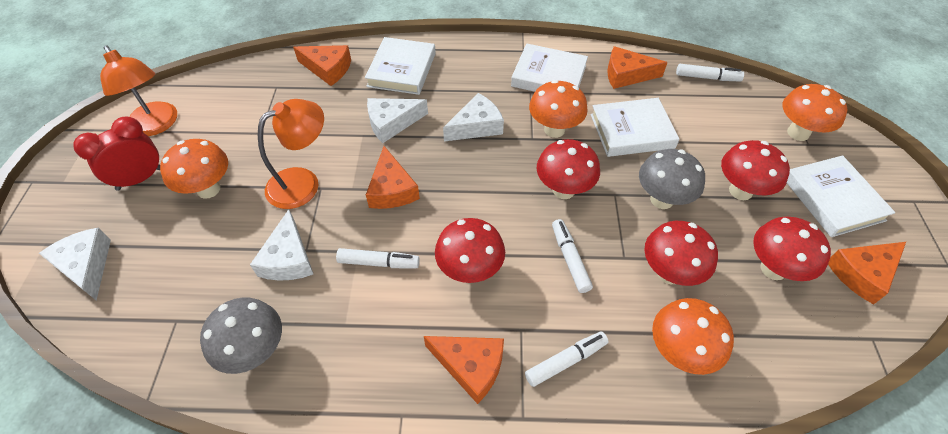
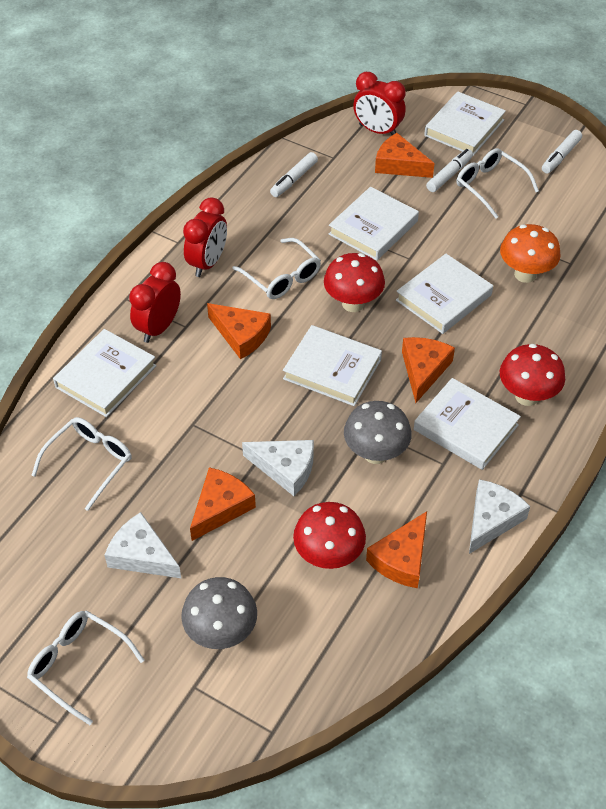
orange lamp: [100,45,177,136] [258,99,324,209] = 2 -> none = 0
orange mushroom: [160,139,228,199] [529,80,588,138] [652,298,734,375] [782,84,847,141] = 4 -> [500,224,561,283] = 1
red clock: [73,117,160,191] = 1 -> [129,262,181,343] [183,197,227,277] [353,72,406,135] = 3
red mushroom: [435,218,505,283] [537,139,600,199] [644,221,718,286] [721,140,790,200] [753,216,831,281] = 5 -> [293,502,366,569] [324,253,385,312] [500,344,565,406] = 3
white book: [365,37,436,95] [511,43,588,92] [591,98,680,157] [787,155,896,237] = 4 -> [53,329,157,417] [283,325,382,406] [329,187,419,261] [396,254,493,334] [414,378,521,470] [424,92,506,156] = 6
white cheese: [39,228,111,301] [250,209,313,281] [367,98,428,143] [443,93,504,141] = 4 -> [105,512,181,578] [242,440,314,496] [469,479,530,554] = 3
white glasses: none = 0 -> [27,610,145,725] [31,417,132,511] [232,238,321,299] [457,148,539,219] = 4
white marker: [336,248,420,268] [525,331,609,387] [552,219,593,293] [676,64,744,81] = 4 -> [270,152,318,197] [426,149,473,192] [542,130,582,173] = 3

